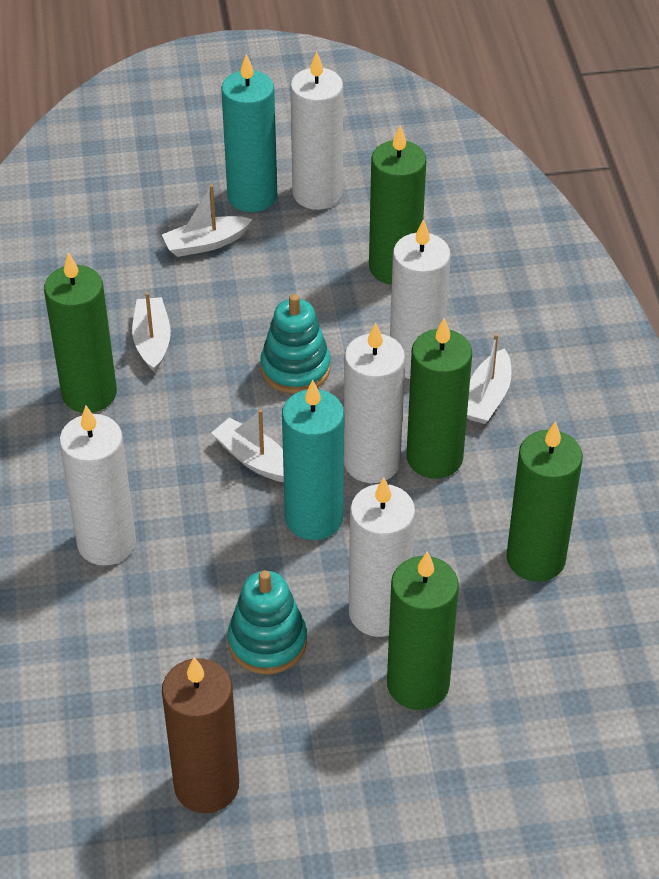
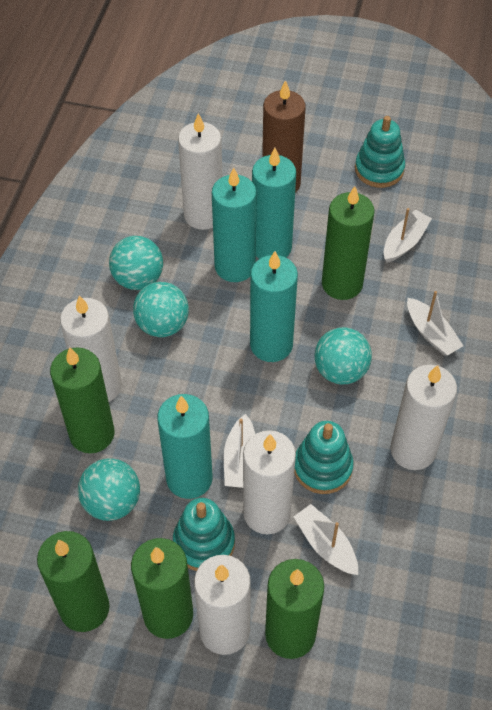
turquoise ball: none = 0 -> [78,458,140,521] [109,236,163,290] [133,282,189,337] [314,327,372,385] = 4
turquoise candle: [221,54,277,212] [282,380,344,540] = 2 -> [157,394,213,499] [212,168,257,282] [250,251,298,362] [252,148,296,259] = 4
turquoise stacking toy: [227,570,307,674] [260,294,331,394] = 2 -> [173,498,235,571] [294,421,354,494] [355,116,405,188] = 3

